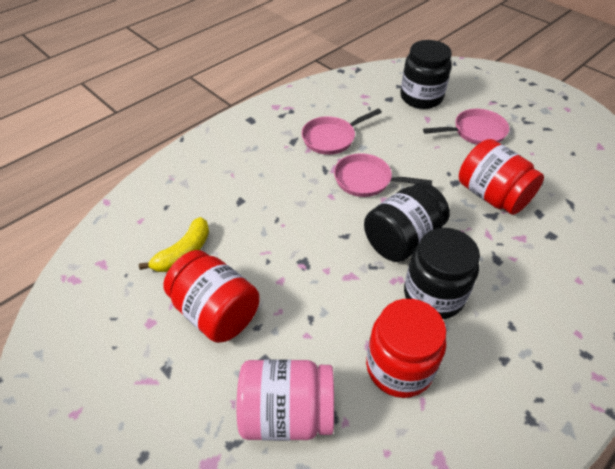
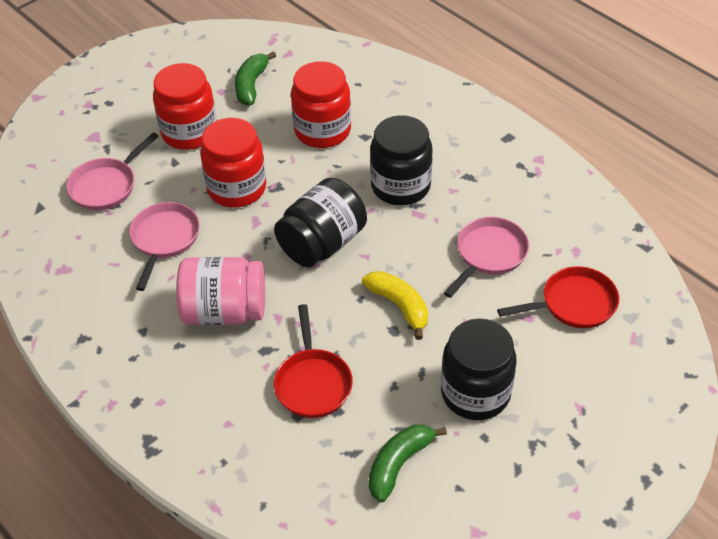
green banana: none = 0 -> [235,51,276,106] [369,424,447,502] = 2
red pan: none = 0 -> [274,304,353,418] [497,266,619,328] = 2

